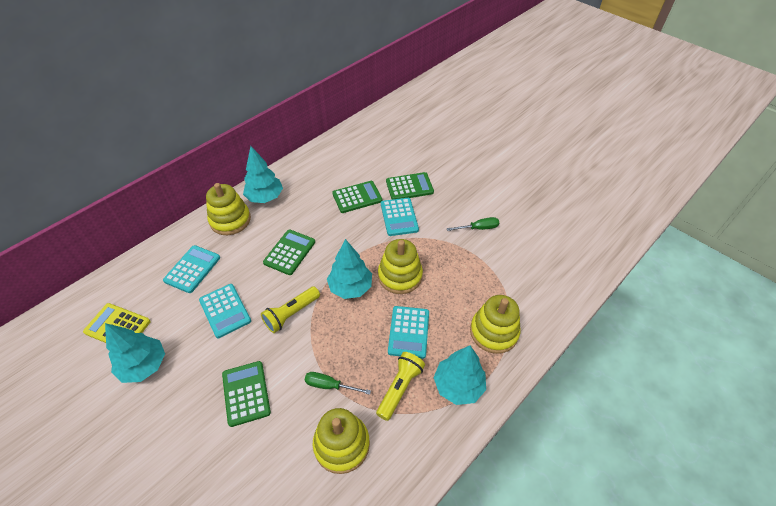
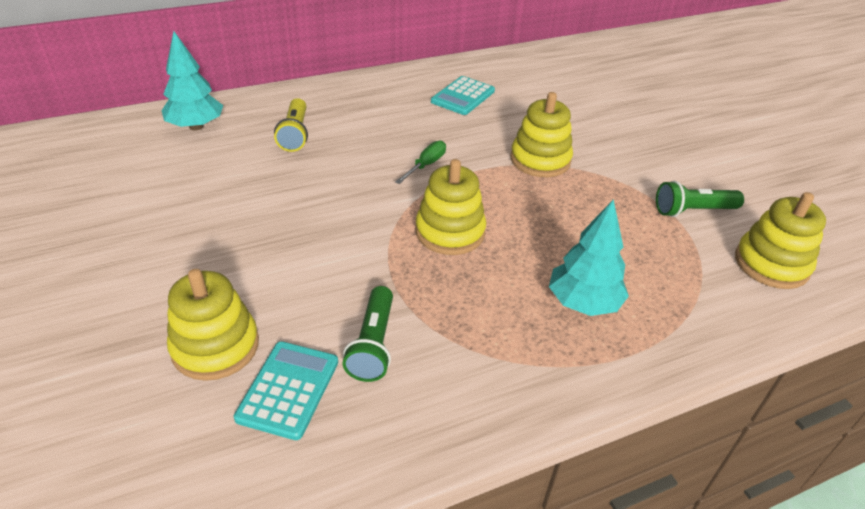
green calculator: [222,361,271,427] [263,230,315,275] [332,181,382,213] [386,172,434,200] = 4 -> none = 0
green flashlight: none = 0 -> [342,286,393,382] [656,181,744,217] = 2
green screwdriver: [305,372,371,395] [447,217,499,231] = 2 -> [395,140,446,184] = 1
turquoise calculator: [163,245,220,293] [199,284,251,338] [381,198,419,236] [388,306,429,359] = 4 -> [234,341,338,440] [431,76,495,115] = 2
turquoise tree: [105,323,165,383] [243,146,283,203] [327,239,372,299] [434,345,486,405] = 4 -> [162,31,223,130] [549,199,629,316] = 2
yellow calculator: [83,303,150,343] = 1 -> none = 0
yellow flashlight: [261,287,320,333] [376,352,425,421] = 2 -> [274,98,308,152] = 1

